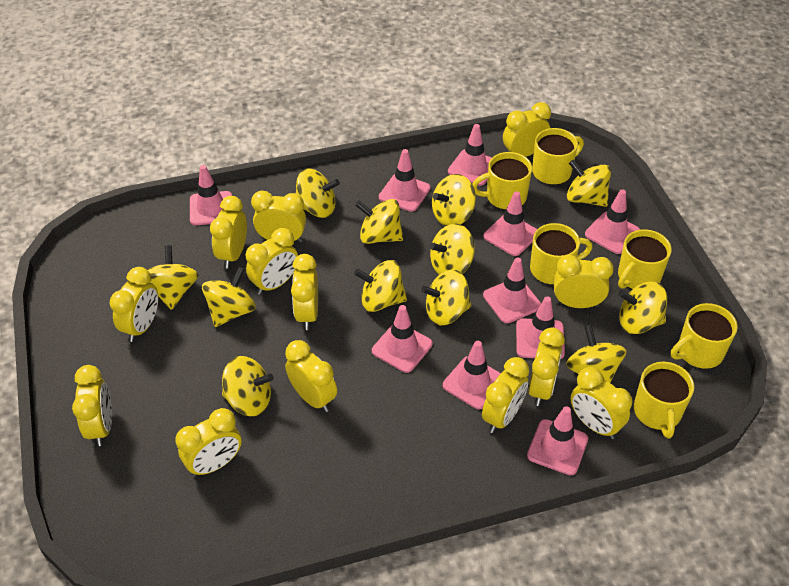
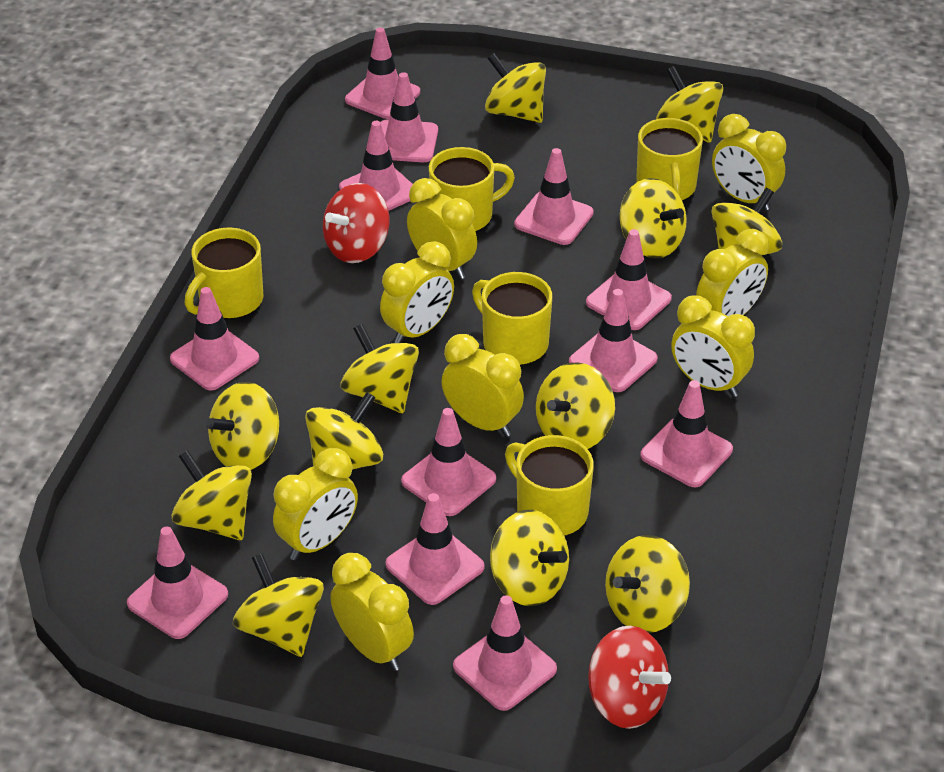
pink traffic cone: [190,165,232,225] [372,305,433,373] [379,149,430,212] [443,341,501,409] [448,124,492,186] [483,191,537,256] [483,257,541,323] [516,297,565,359] [527,406,588,475] [585,189,640,254] = 10 -> [127,527,228,639] [170,287,259,390] [339,121,413,211] [345,27,420,119] [381,72,438,162] [386,493,484,605] [401,408,496,516] [453,595,557,711] [514,148,594,245] [569,289,658,392] [586,229,672,330] [641,380,733,487] = 12
red spinning top: none = 0 -> [323,183,389,263] [588,626,671,729] = 2
yellow clock: [72,365,112,446] [110,267,158,342] [176,408,242,477] [210,196,247,269] [246,228,298,295] [251,190,306,243] [285,340,337,412] [291,254,318,330] [482,357,529,433] [503,102,551,157] [528,328,565,406] [554,255,614,308] [571,367,632,439] = 13 -> [273,448,358,560] [330,553,414,671] [380,241,454,343] [407,178,477,279] [442,334,524,437] [671,295,755,397] [696,229,769,316] [712,114,786,211] = 8
yellow mug: [472,152,532,209] [530,223,593,284] [532,128,584,185] [618,229,672,289] [634,362,694,438] [671,303,738,369] = 6 -> [185,227,264,318] [429,147,515,231] [472,272,552,365] [505,435,594,536] [636,118,703,200] = 5

